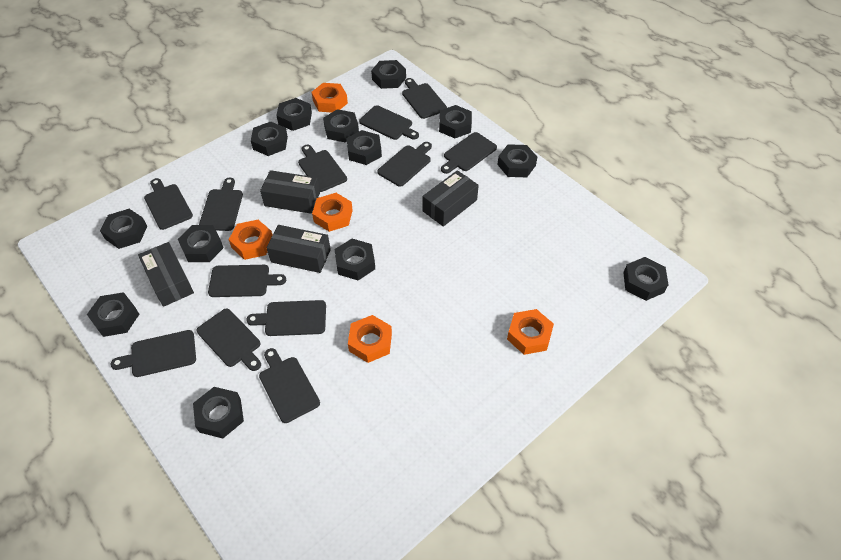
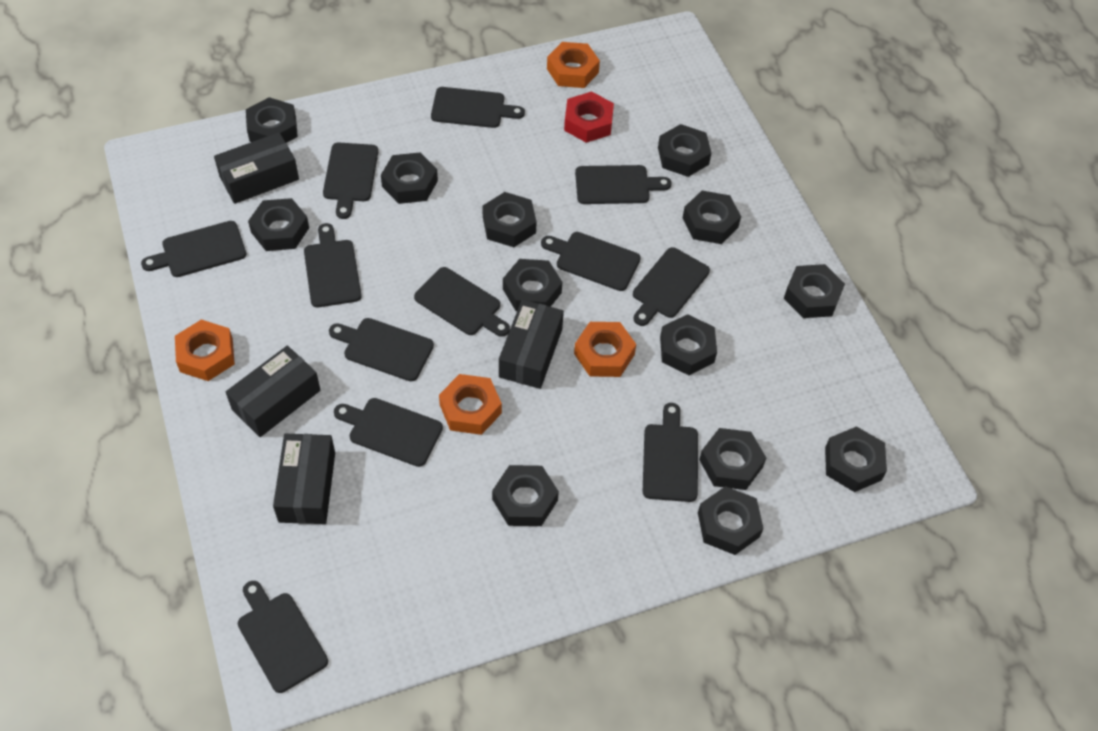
orange nut: [229,220,272,260] [312,83,348,113] [312,193,353,232] [348,315,392,363] [507,309,554,355] = 5 -> [175,320,235,381] [439,374,502,435] [547,42,600,88] [574,322,636,377] = 4
red nut: none = 0 -> [564,91,614,143] = 1

